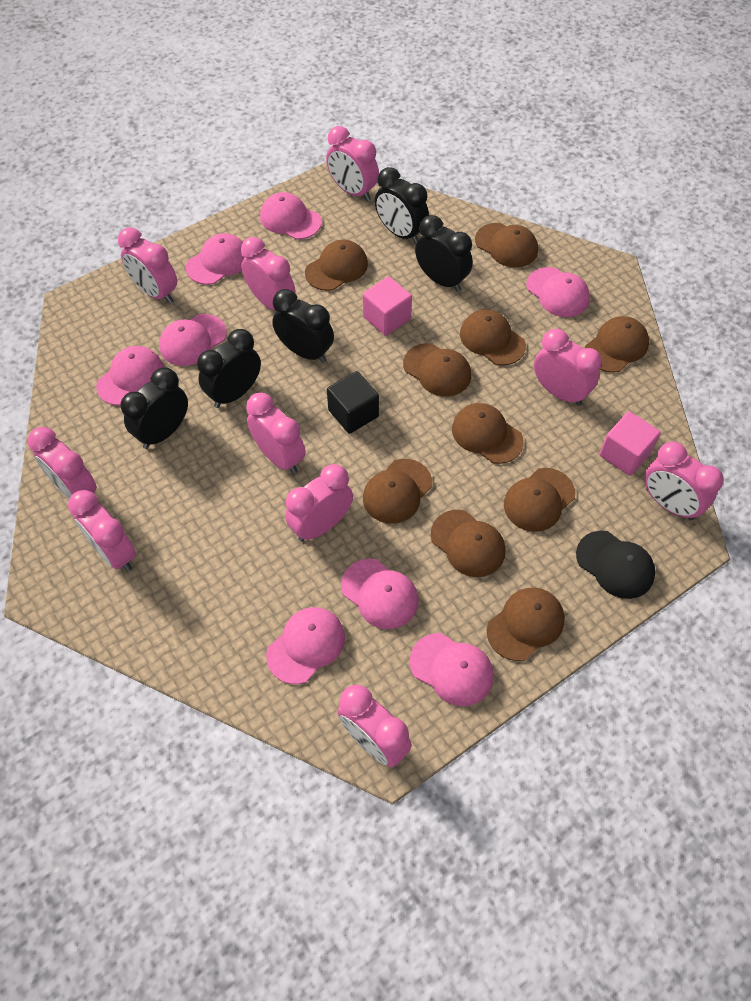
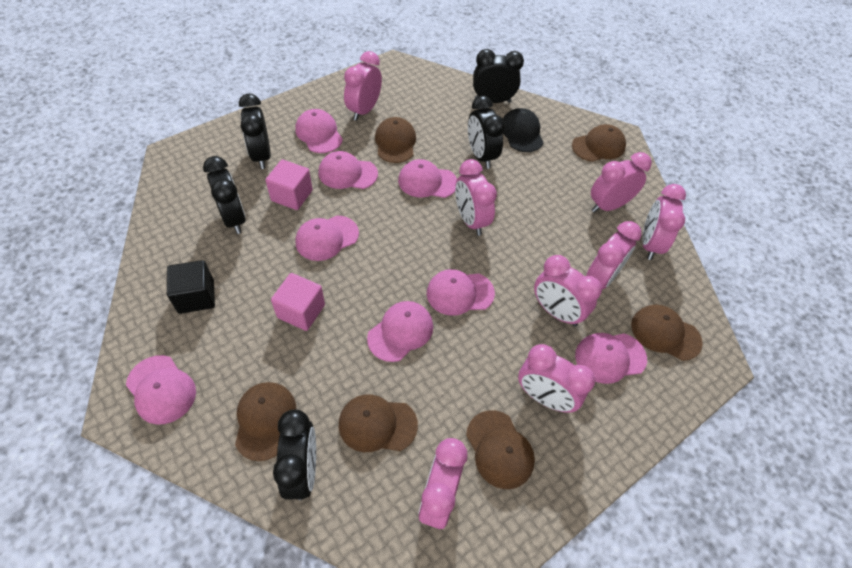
brown cap: [305,239,368,291] [363,459,432,524] [403,343,471,397] [431,510,505,577] [452,403,524,464] [460,309,526,366] [475,223,538,267] [487,588,565,661] [504,468,575,532] [585,316,649,373] = 10 -> [235,382,296,461] [339,394,418,452] [375,117,416,163] [466,410,535,489] [572,124,626,162] [631,304,703,361] = 6
pink clock: [28,427,97,499] [68,490,136,571] [118,227,177,304] [241,237,295,310] [246,393,306,474] [285,464,353,542] [326,126,379,201] [337,685,412,767] [534,329,602,406] [644,442,724,520] = 10 -> [344,51,382,121] [418,438,467,529] [455,159,497,236] [518,344,595,413] [534,255,602,326] [586,221,641,290] [591,152,652,213] [642,184,686,260] = 8

